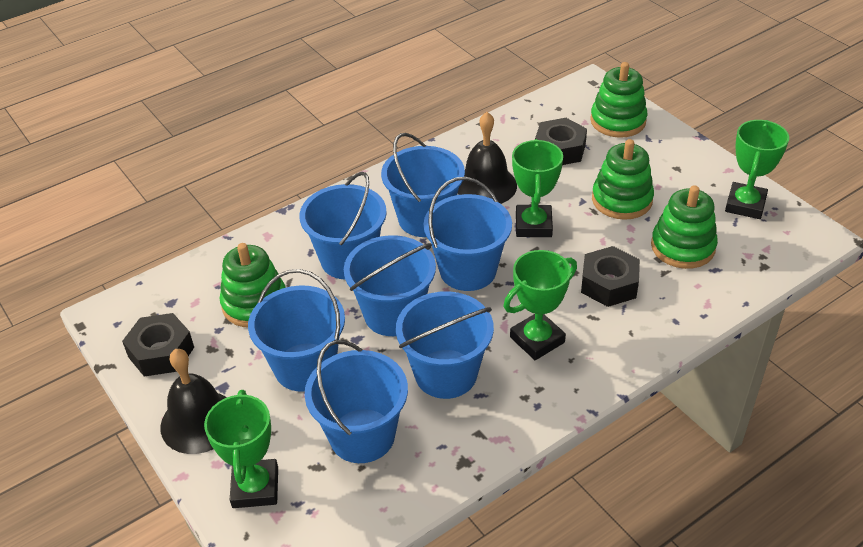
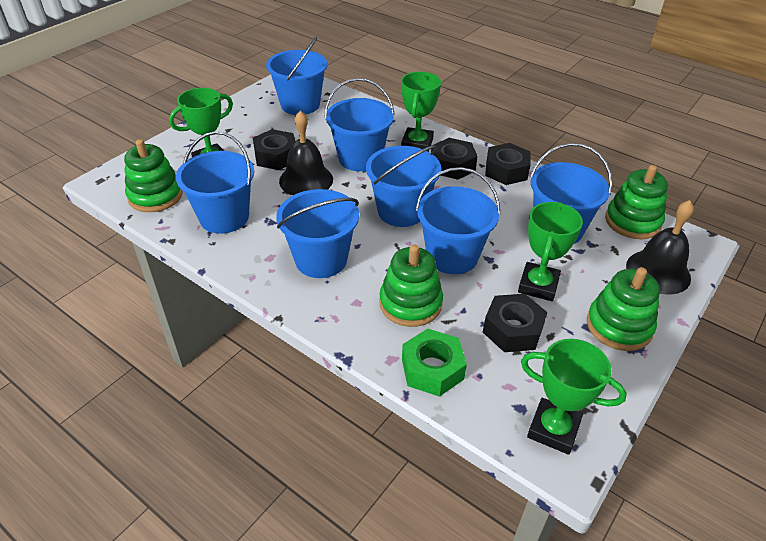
black nut: [122,313,194,377] [535,118,587,165] [581,246,640,307] = 3 -> [253,129,295,170] [431,138,478,180] [483,294,547,352] [485,143,531,185] = 4
green nut: none = 0 -> [402,329,467,397] = 1

